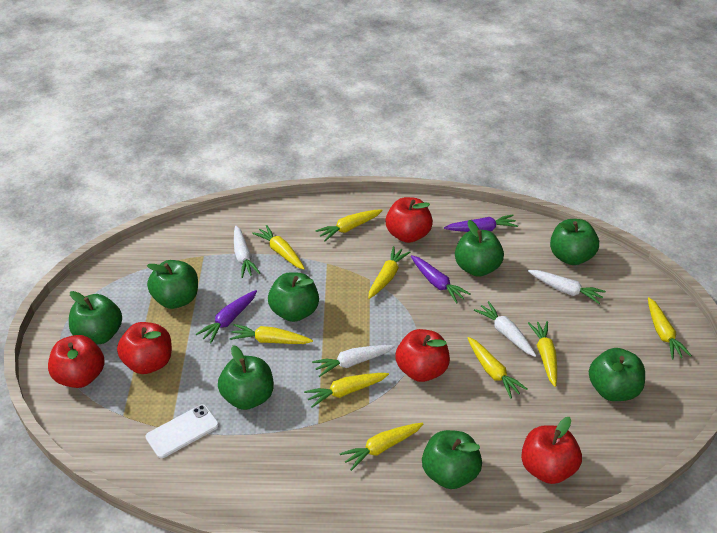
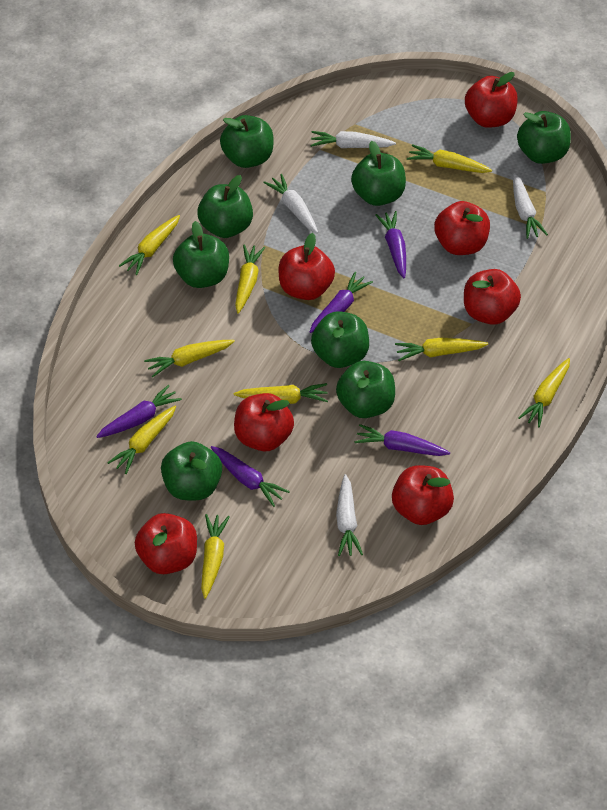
purple carrot: [195,290,257,344] [411,255,470,304] [444,215,518,232] = 3 -> [96,385,182,438] [210,446,290,507] [309,272,373,333] [354,424,450,456] [375,211,406,278] = 5
red apple: [48,335,105,388] [117,322,172,374] [385,197,433,243] [395,329,450,382] [521,417,582,484] = 5 -> [135,513,197,574] [234,393,294,451] [279,233,335,300] [392,465,454,525] [434,201,490,255] [464,269,521,325] [465,72,518,128] = 7
white phone: [146,404,219,458] = 1 -> none = 0

